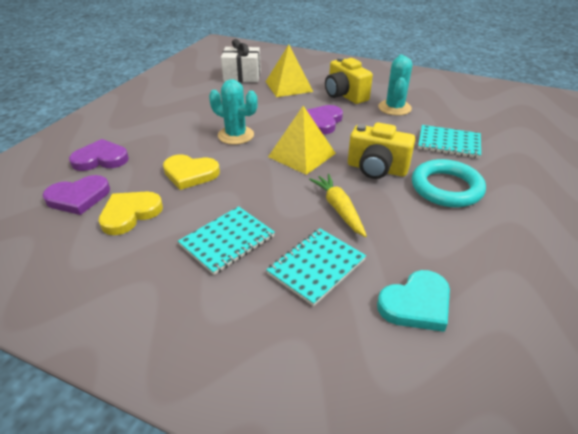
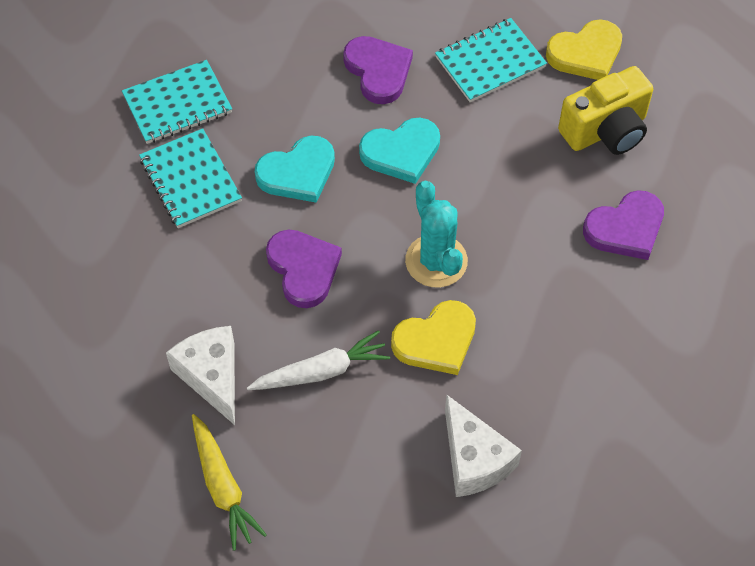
turquoise cactus: [209,79,258,145] [378,54,412,116] = 2 -> [405,181,468,288] = 1
turquoise heart: [377,270,450,332] = 1 -> [255,136,335,203] [359,118,440,184] = 2
turquoise ring: [412,159,486,207] = 1 -> none = 0
white carrot: none = 0 -> [247,330,390,390] = 1
white cheese: none = 0 -> [166,326,235,425] [445,395,522,497] = 2
white gift: [221,39,261,82] = 1 -> none = 0
yellow camera: [325,57,373,104] [348,122,415,179] = 2 -> [558,66,653,155] = 1
yellow pyramid: [266,45,313,97] [268,106,336,175] = 2 -> none = 0

